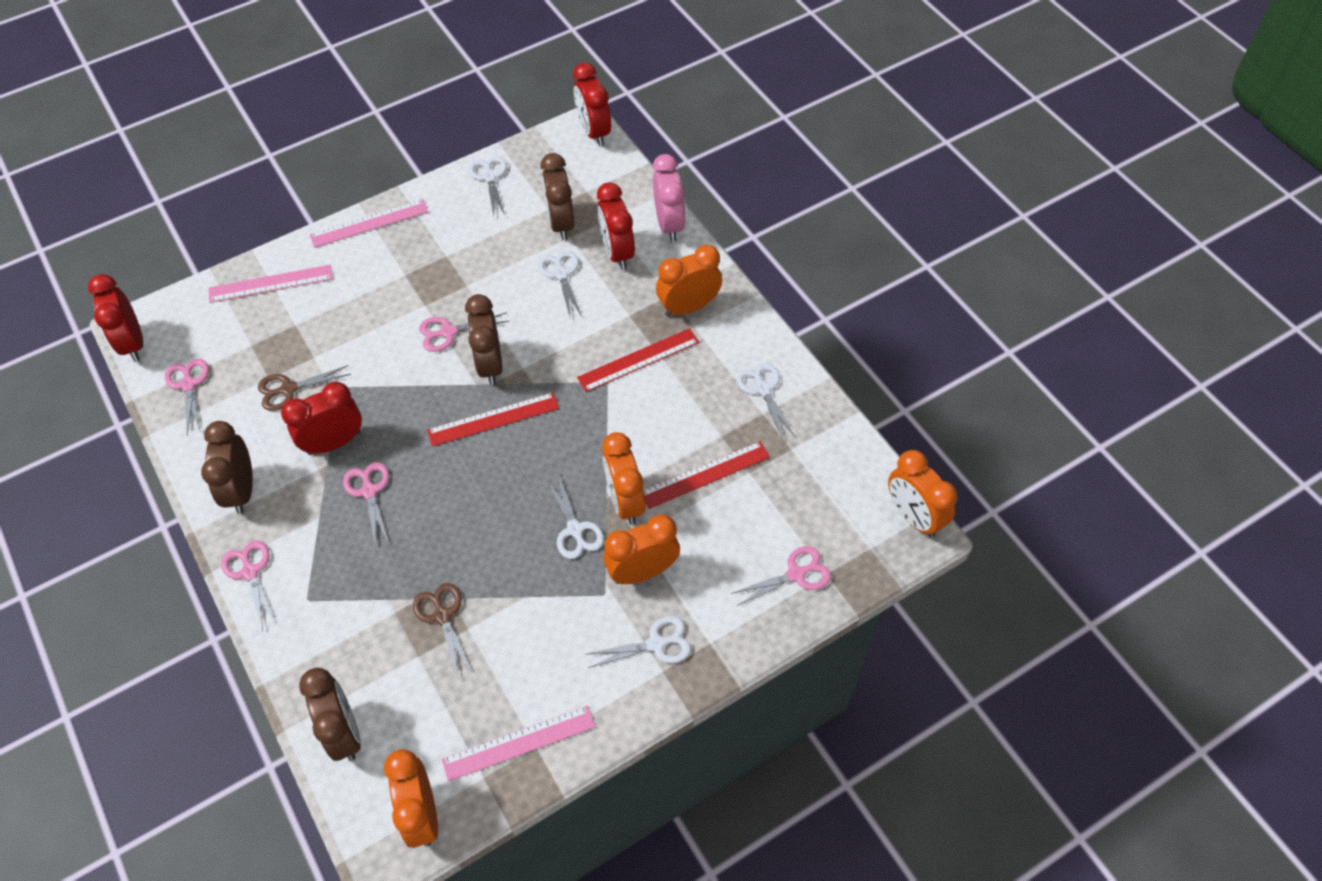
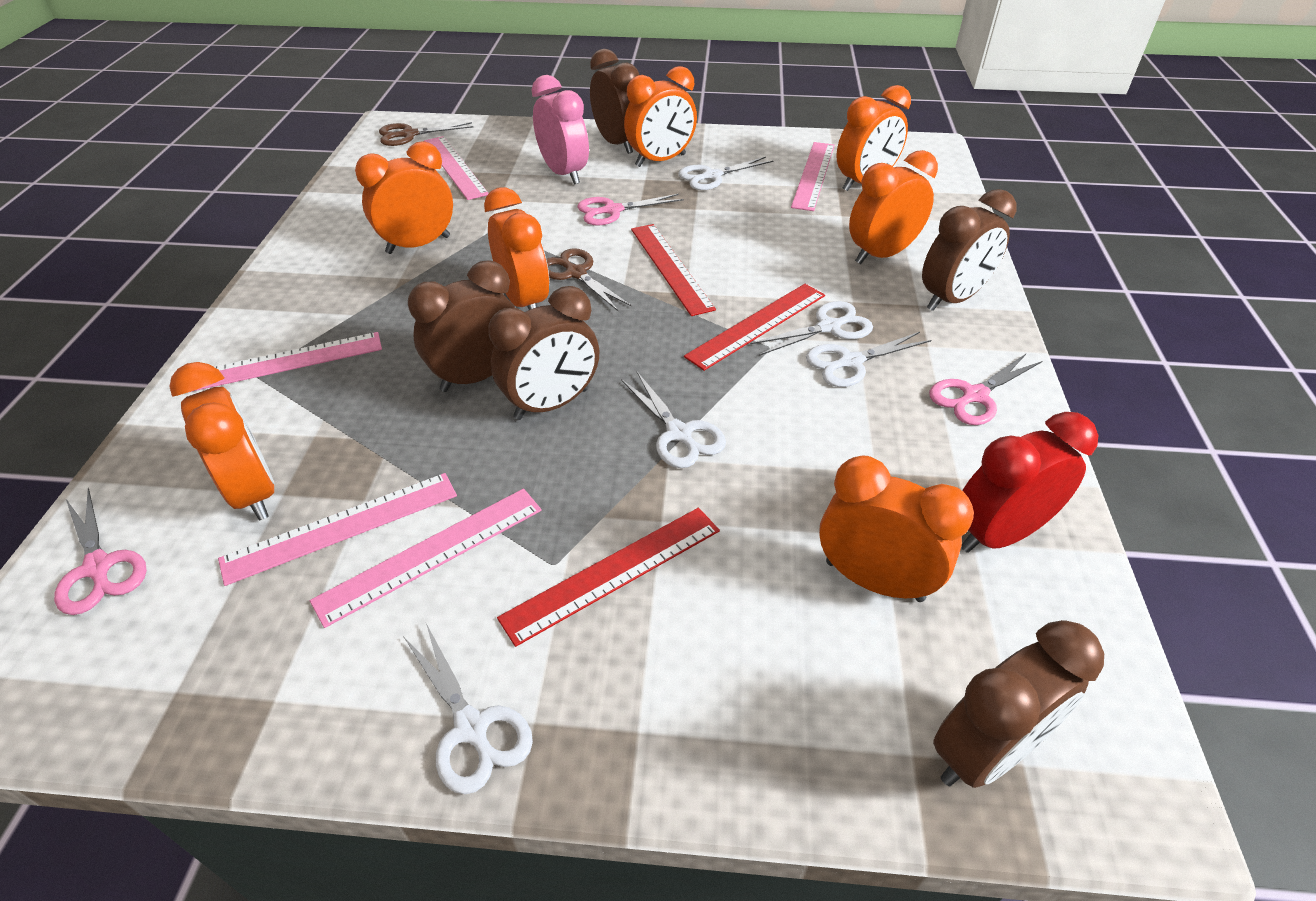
brown clock: [201,421,253,514] [299,668,361,761] [465,294,503,385] [540,153,574,240] = 4 -> [408,260,515,392] [488,286,599,420] [590,49,639,154] [922,189,1016,311] [933,620,1104,788] = 5
orange clock: [384,749,438,848] [602,432,645,525] [603,514,680,584] [656,245,722,317] [888,450,957,538] = 5 -> [169,362,274,521] [355,141,453,254] [484,187,549,310] [624,66,697,167] [819,456,974,602] [836,85,911,191] [849,150,938,264] = 7
pink ruler: [209,265,332,303] [310,199,428,248] [442,705,595,782] = 3 -> [191,332,382,392] [218,473,457,586] [310,488,542,628] [424,136,489,200] [791,142,834,211] = 5
pink scissors: [165,359,209,435] [221,541,276,631] [343,462,389,547] [419,312,509,352] [731,546,831,606] = 5 -> [54,488,147,615] [577,194,684,226] [929,353,1042,425] = 3
red clock: [88,274,143,362] [281,382,362,455] [573,63,611,146] [597,182,635,270] = 4 -> [961,412,1099,553] = 1

